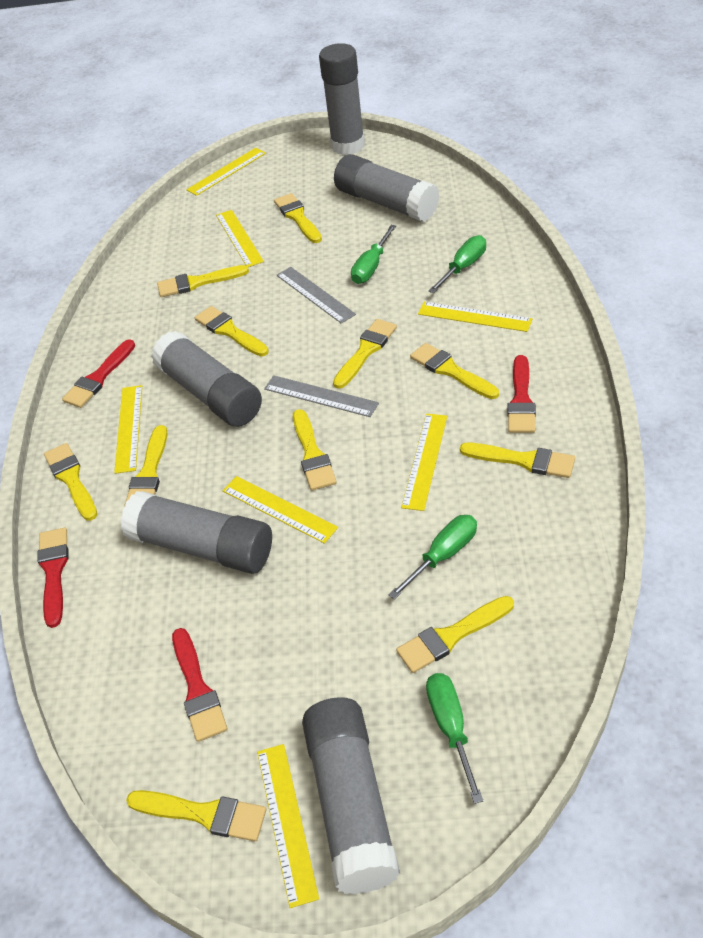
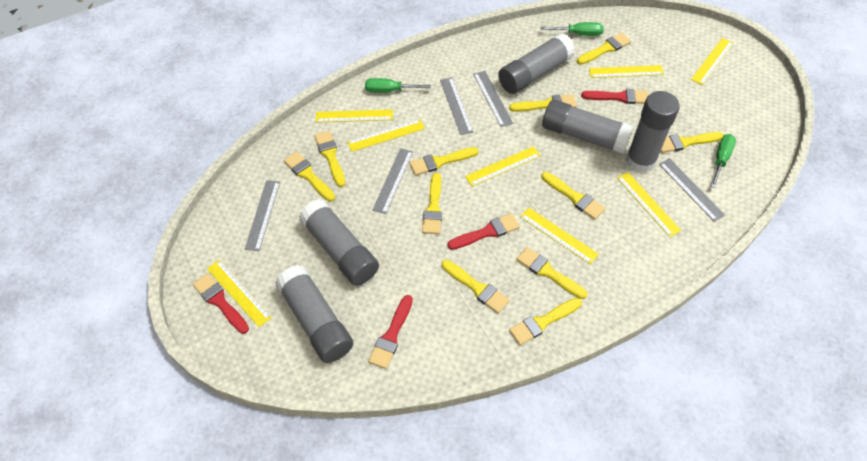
green screwdriver: [351,225,396,284] [388,515,477,600] [426,673,483,804] [429,235,486,293] = 4 -> [365,78,431,93] [541,22,604,36] [710,134,736,188] = 3
grey ruler: [264,375,379,417] [277,267,356,324] = 2 -> [245,180,280,251] [372,148,413,214] [440,78,473,135] [473,71,513,127] [659,158,725,222] = 5
yellow ruler: [114,385,142,474] [186,148,266,196] [216,210,264,267] [222,476,338,544] [257,744,319,908] [401,414,447,511] [418,302,532,332] = 7 -> [207,260,272,327] [316,110,393,123] [347,119,425,152] [465,146,541,187] [520,208,599,264] [589,65,664,78] [617,172,681,237] [691,38,734,85] = 8

